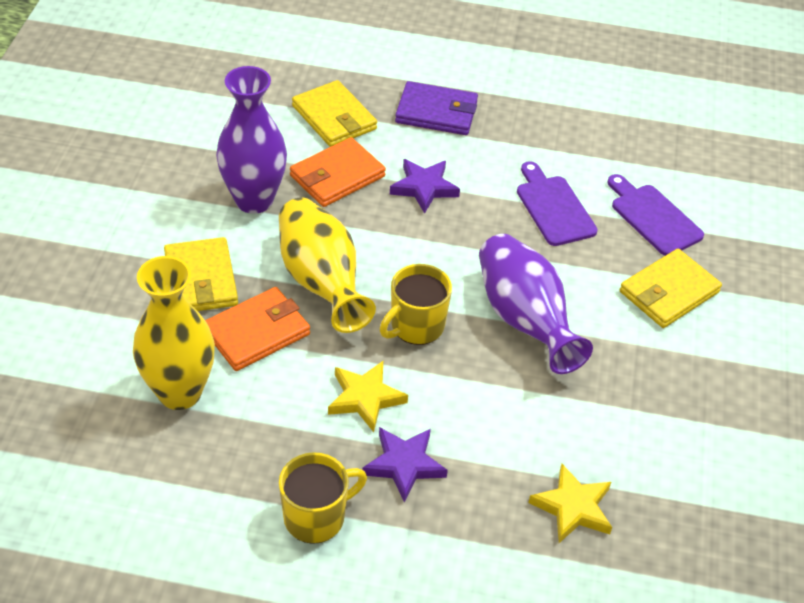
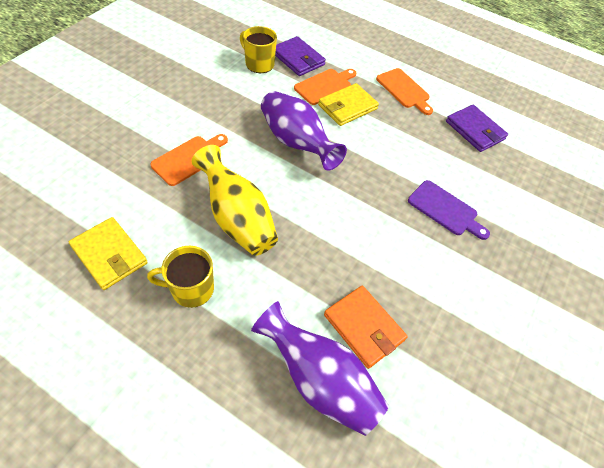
orange cutting board: none = 0 -> [150,134,228,186] [294,69,356,105] [376,68,433,115] = 3
orange wallet: [205,287,310,371] [290,137,386,207] = 2 -> [324,286,408,369] = 1
purple cutting board: [517,161,598,246] [607,174,704,256] = 2 -> [408,180,490,240] = 1
purple star: [362,427,448,503] [390,159,460,214] = 2 -> none = 0
purple wallet: [395,81,478,135] = 1 -> [275,36,326,76] [446,105,508,152] = 2
yellow star: [328,361,408,432] [528,464,612,543] = 2 -> none = 0
yellow vase: [133,256,215,410] [279,198,376,333] = 2 -> [191,145,278,256] = 1
yellow wallet: [164,237,238,311] [292,80,377,147] [620,249,722,328] = 3 -> [68,217,148,290] [318,83,379,126] = 2

